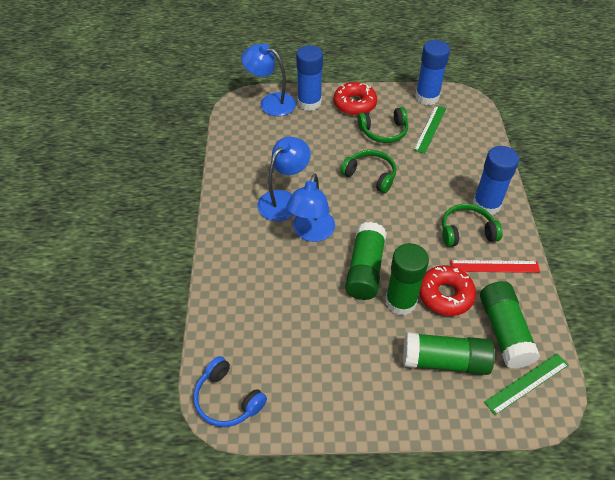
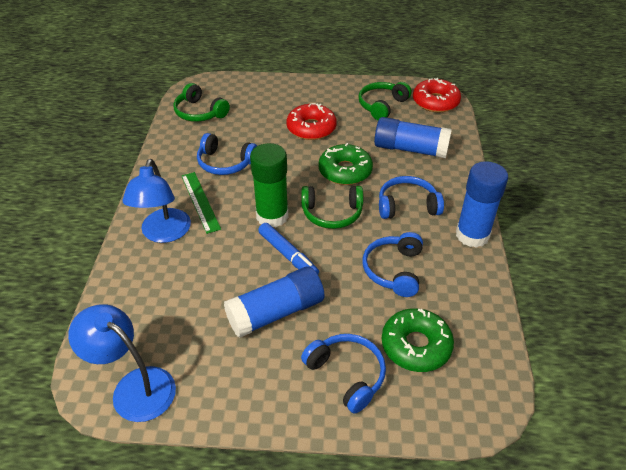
blue headphones: [193,356,267,427] = 1 -> [197,133,257,175] [301,334,386,413] [363,232,423,297] [379,176,444,219] = 4
blue lamp: [241,44,296,116] [257,137,311,221] [286,174,335,242] = 3 -> [68,304,176,422] [123,159,191,243] = 2
blue marker: none = 0 -> [258,223,319,274] = 1
green donut: none = 0 -> [318,143,373,185] [382,308,454,372] = 2
green glue stick: [345,222,387,300] [385,243,429,315] [403,332,495,375] [480,281,540,368] = 4 -> [250,143,289,227] = 1
green ruler: [414,105,446,154] [484,353,568,415] = 2 -> [182,172,221,234] = 1
red ruler: [450,260,540,273] = 1 -> none = 0

